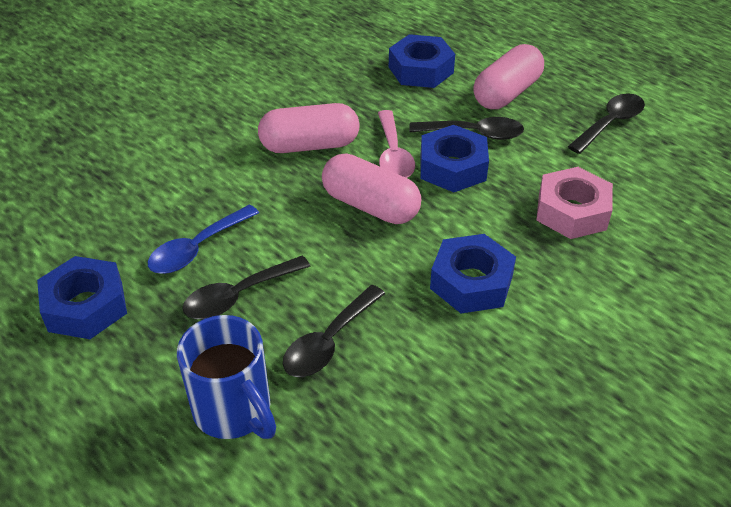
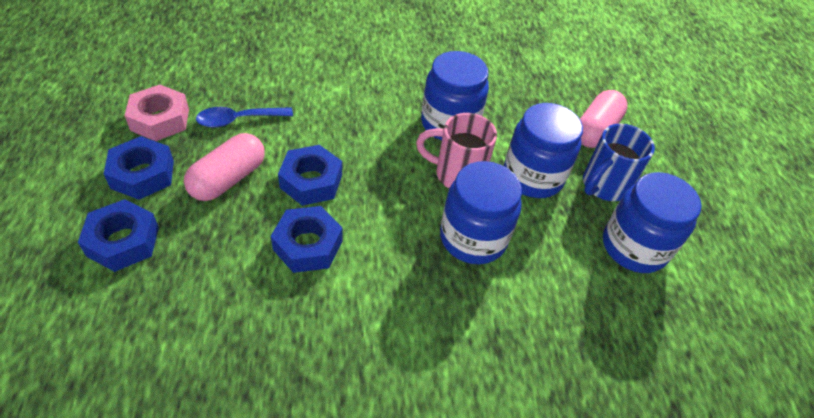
black spoon: [182,256,311,319] [283,285,385,377] [409,117,524,140] [568,93,645,154] = 4 -> none = 0
blue jar: none = 0 -> [421,51,489,140] [440,161,522,264] [503,103,583,198] [603,172,702,273] = 4
pink capsule: [258,103,359,153] [322,153,421,224] [473,44,544,109] = 3 -> [184,133,265,201] [580,90,628,148] = 2
pink mug: none = 0 -> [416,113,497,188] = 1
pink spoon: [378,110,415,178] = 1 -> none = 0

